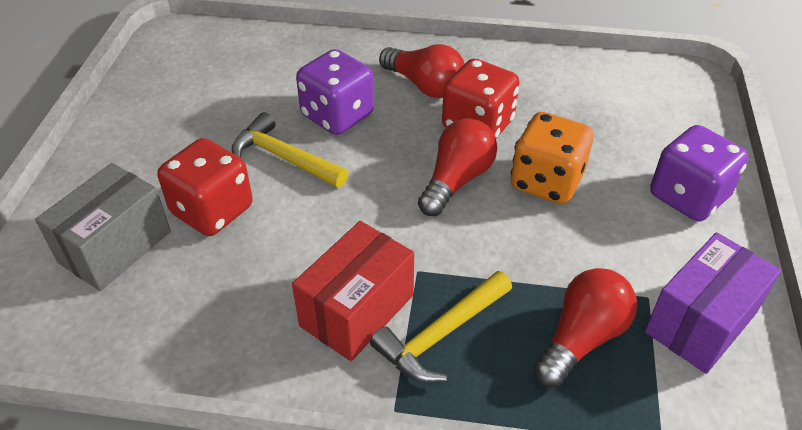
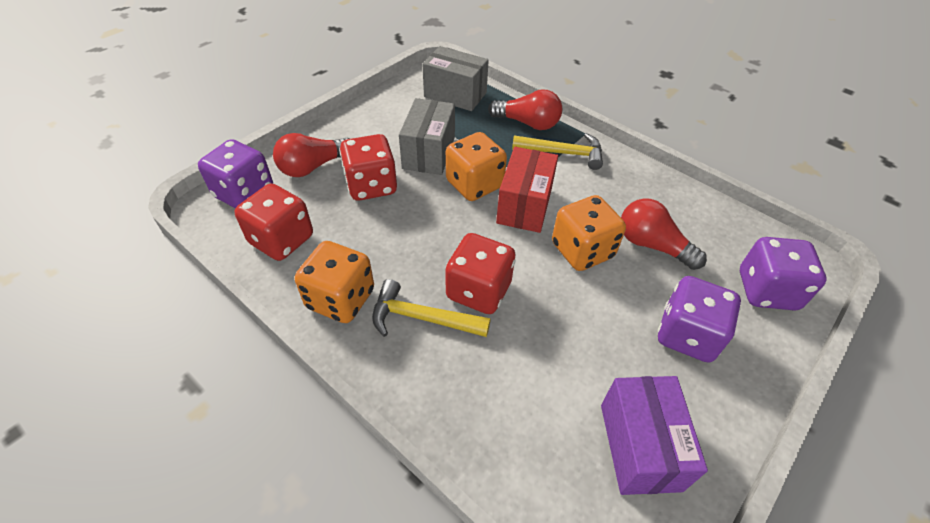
grey box: [35,163,171,291] = 1 -> [399,98,455,175] [422,46,489,111] = 2
orange dice: [511,112,594,204] = 1 -> [295,241,374,323] [446,132,507,201] [552,195,626,271] = 3
purple dice: [296,49,374,135] [650,125,748,221] = 2 -> [198,139,273,208] [658,276,741,363] [740,237,826,311] = 3
red dice: [158,138,253,236] [442,58,520,138] = 2 -> [235,183,313,261] [340,134,397,201] [445,233,516,314] = 3

